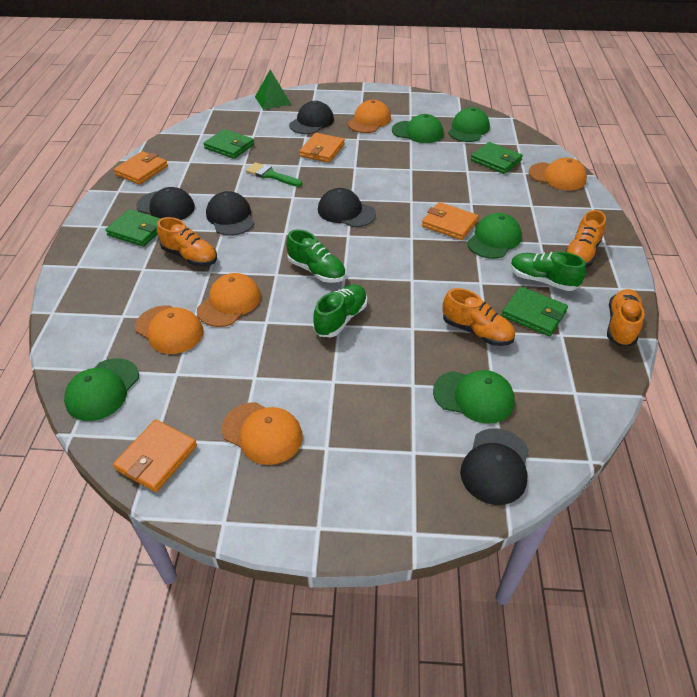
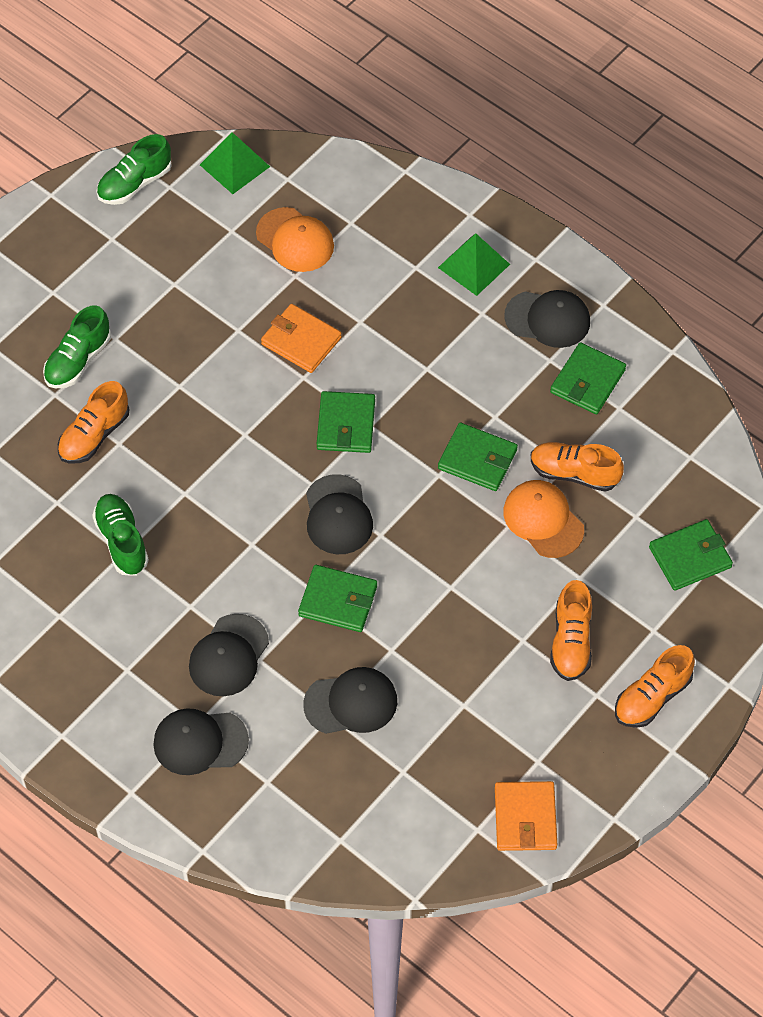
green brush: [246,162,302,187] = 1 -> none = 0
green cap: [64,358,139,421] [392,114,444,143] [433,370,515,424] [448,107,490,142] [467,213,522,259] = 5 -> none = 0
green pyramid: [255,70,292,110] = 1 -> [200,132,270,194] [438,234,510,296] = 2
green wallet: [105,209,161,247] [204,129,254,159] [471,142,523,174] [501,287,568,337] = 4 -> [298,565,377,632] [317,391,375,453] [438,423,518,491] [550,342,626,414] [649,519,733,591] = 5
orange cap: [135,305,204,354] [197,273,261,327] [222,402,303,465] [347,100,391,133] [529,158,587,190] = 5 -> [256,207,334,272] [503,480,584,558] = 2
orange wallet: [113,419,197,492] [114,151,168,185] [299,133,345,163] [422,202,478,240] = 4 -> [261,304,342,373] [495,781,557,851] = 2

